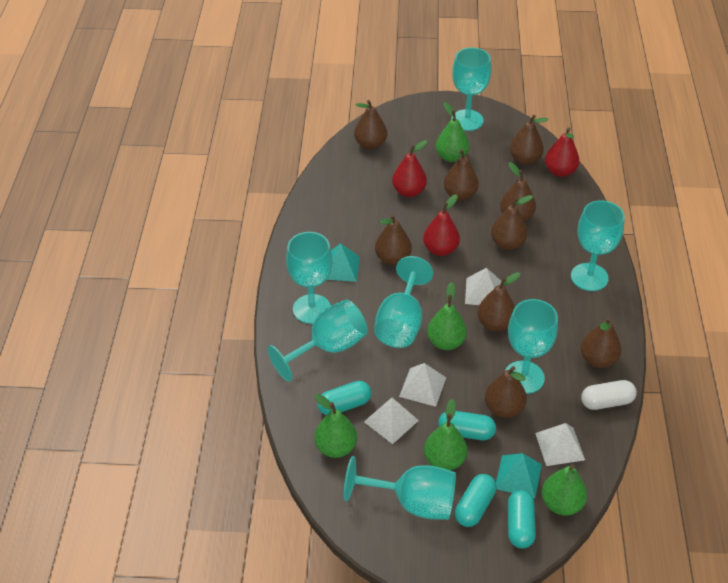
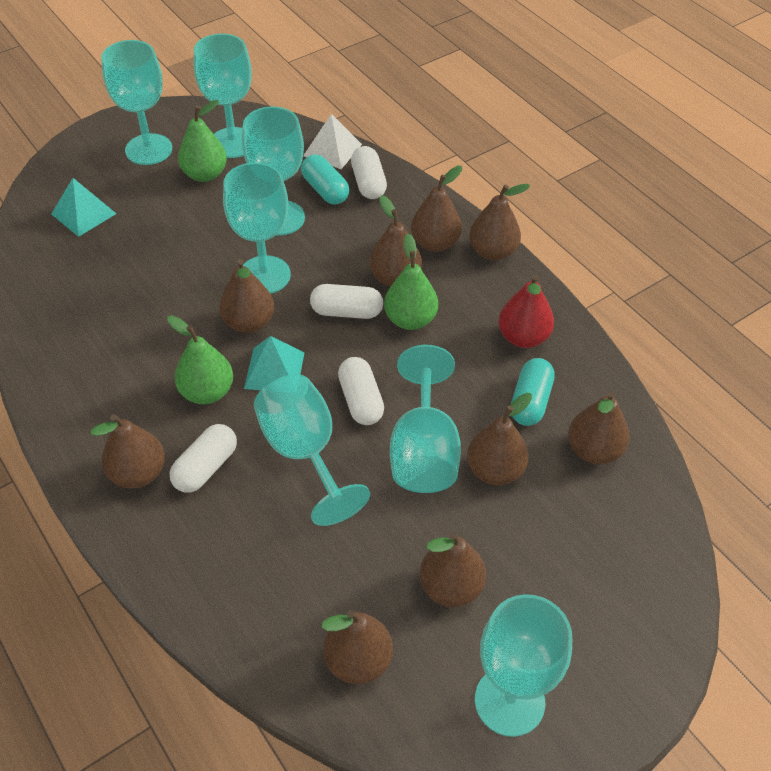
green pear: [314,394,357,458] [424,399,468,470] [427,282,467,350] [436,102,469,162] [542,464,587,515] = 5 -> [167,315,233,404] [178,100,227,182] [384,233,438,330] = 3
red pear: [392,140,427,197] [423,194,460,256] [545,127,580,177] = 3 -> [499,275,554,348] = 1
turquoise capsule: [317,381,371,415] [438,411,496,440] [455,474,497,527] [508,490,536,548] = 4 -> [301,154,349,205] [511,358,555,426] = 2
white capsule: [581,380,637,410] = 1 -> [169,424,237,493] [310,284,383,319] [338,357,384,425] [351,146,387,199] = 4
white pyramid: [364,398,419,444] [399,363,446,407] [465,268,502,305] [535,423,585,466] = 4 -> [303,114,362,169] = 1

